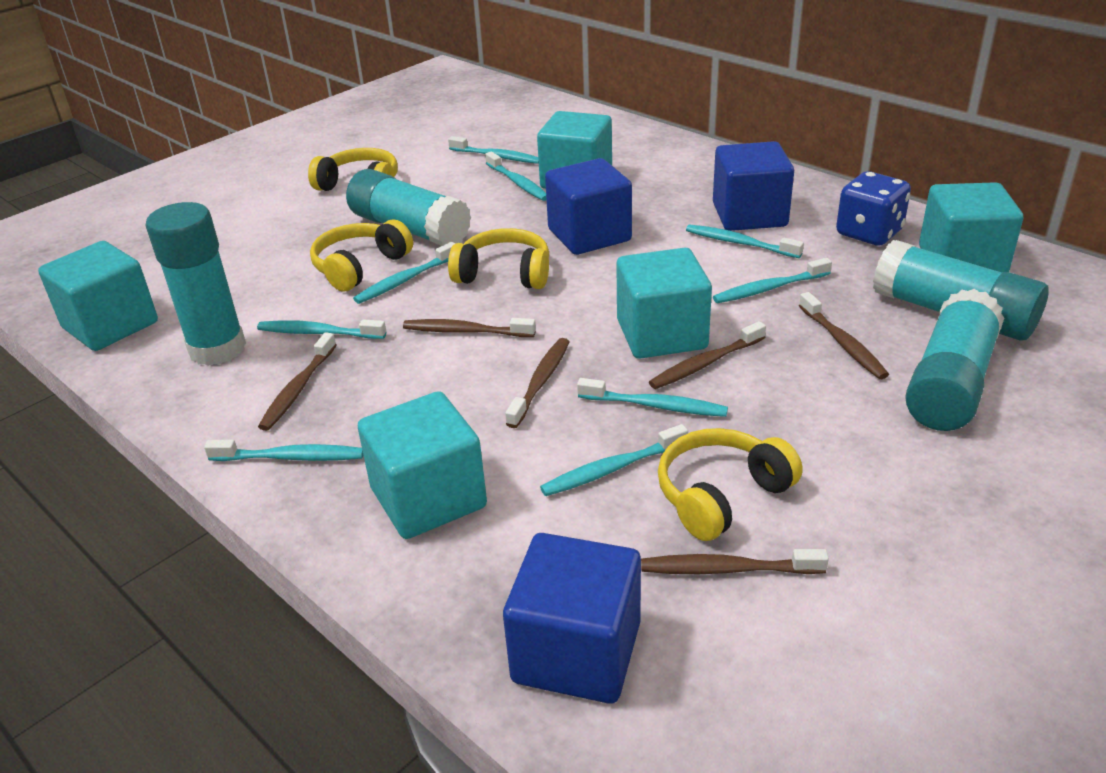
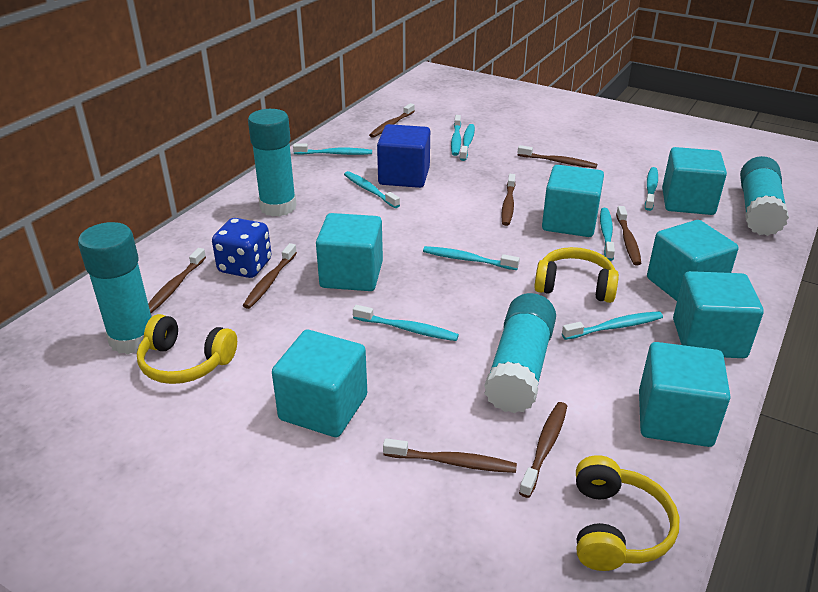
blue cube: [503,533,641,704] [545,158,632,255] [713,141,794,231] = 3 -> [377,124,430,188] = 1
brown toothbrush: [258,332,336,431] [403,318,536,337] [505,338,569,428] [641,549,829,574] [649,321,766,389] [799,292,889,379] = 6 -> [148,248,206,313] [243,243,297,309] [369,103,415,138] [383,438,517,473] [501,174,515,226] [518,145,597,168] [519,402,567,498] [616,206,641,265] = 8
turquoise cube: [38,241,158,351] [358,391,487,539] [537,111,612,189] [616,248,712,359] [919,182,1023,273] = 5 -> [272,330,367,437] [316,213,383,291] [542,165,604,237] [639,342,731,447] [647,220,738,301] [662,147,727,215] [673,271,764,358] = 7
yellow headphones: [308,148,398,191] [310,220,413,292] [448,228,549,289] [658,428,803,541] = 4 -> [137,314,237,384] [534,247,619,303] [576,455,680,571] = 3

